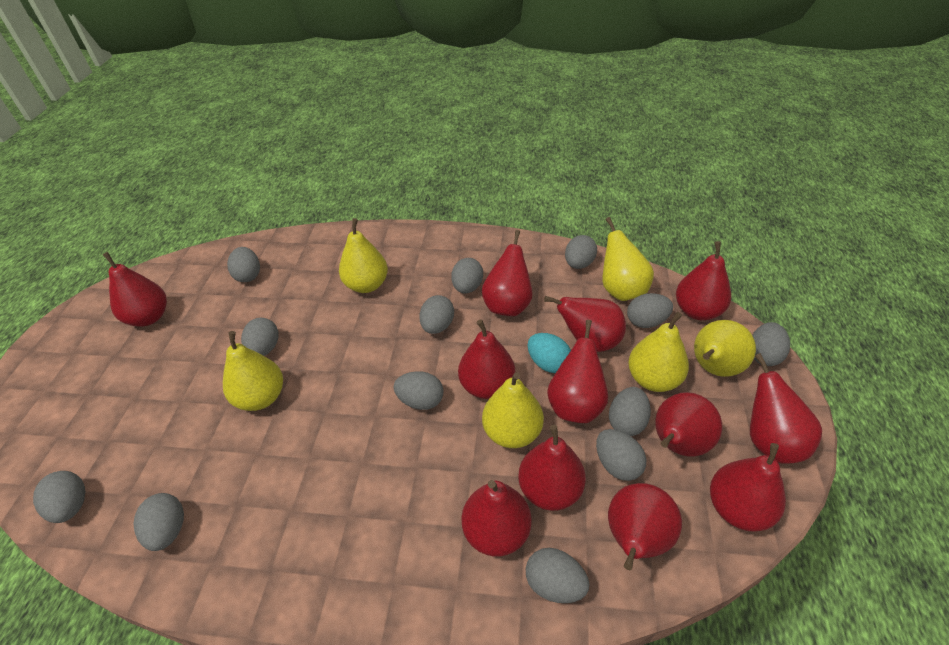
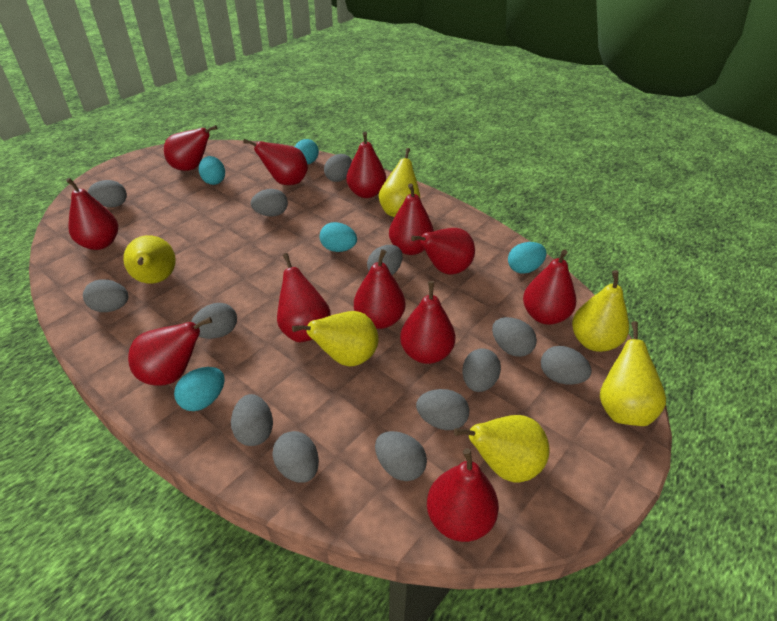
turquoise egg: [527,333,571,373] = 1 -> [174,367,225,411] [199,156,225,185] [295,139,319,165] [320,222,357,252] [508,242,547,274] = 5

